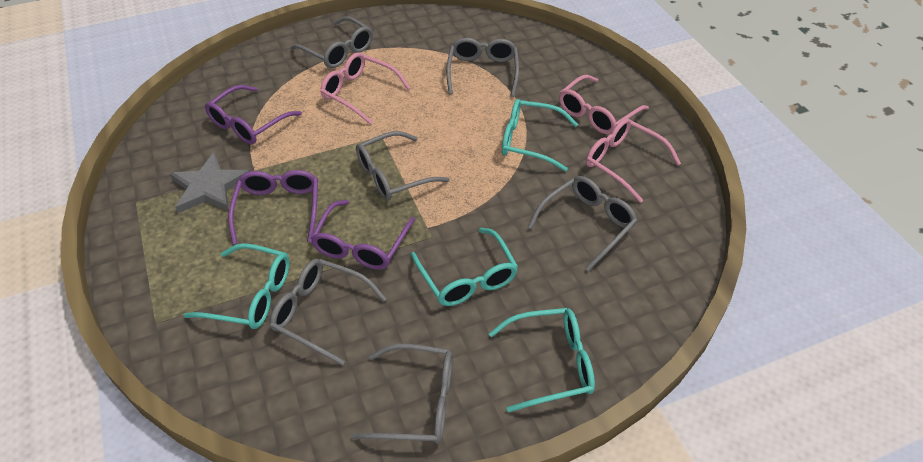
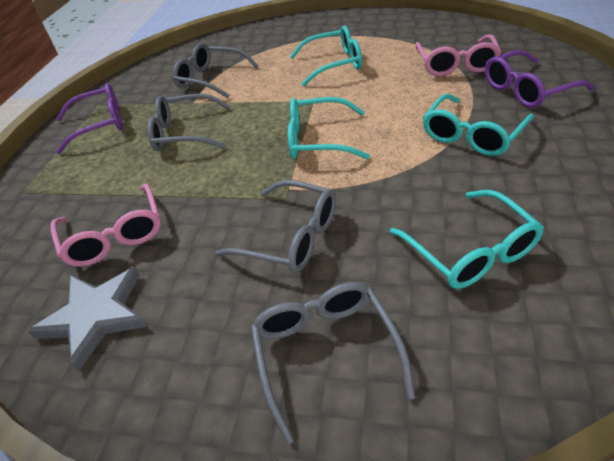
grey glasses: [270,259,386,365] [290,17,373,68] [351,344,453,444] [356,131,450,200] [446,38,519,97] [528,176,637,271] = 6 -> [147,94,231,151] [173,43,258,98] [215,180,336,273] [251,282,415,444] = 4
pink glasses: [320,52,410,125] [559,75,649,134] [586,118,681,203] = 3 -> [50,183,161,267] [415,34,502,76] = 2
purple glasses: [205,85,302,144] [228,170,318,245] [311,200,415,270] = 3 -> [56,83,123,154] [485,50,594,108] = 2

